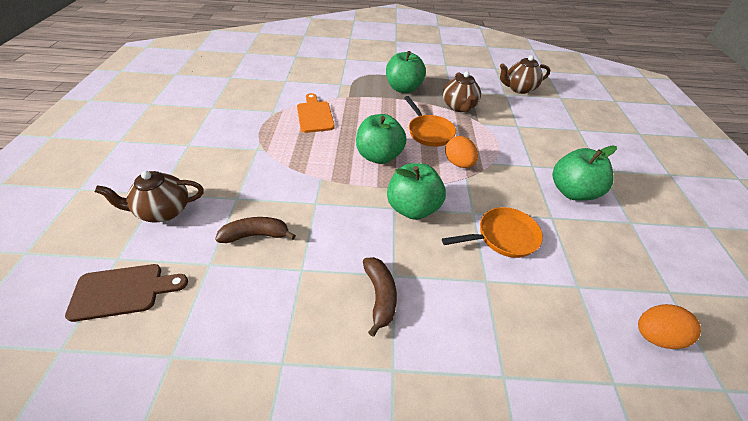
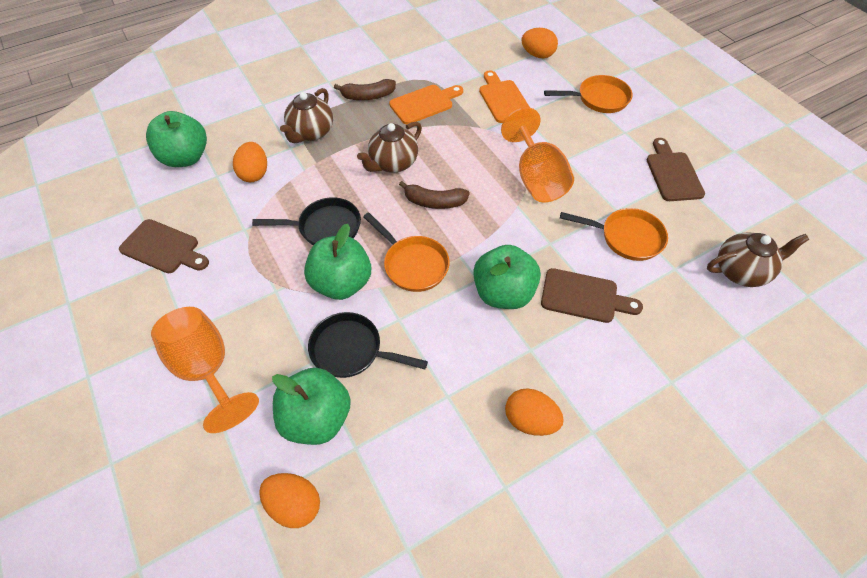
black pan: none = 0 -> [252,197,361,245] [308,312,428,378] = 2
brown cutting board: [65,264,188,322] = 1 -> [119,219,209,273] [541,268,643,323] [646,138,705,201] = 3
orange cutting board: [297,93,335,133] = 1 -> [389,85,463,124] [479,70,530,123] = 2
orange egg: [445,136,478,168] [638,304,701,349] = 2 -> [233,142,267,182] [259,473,320,528] [505,388,564,436] [521,28,558,58] = 4
orange goblet: none = 0 -> [151,307,259,433] [501,107,574,202] = 2
orange pan: [404,96,456,147] [442,207,543,258] = 2 -> [363,212,450,292] [544,75,633,113] [560,208,668,261] = 3

